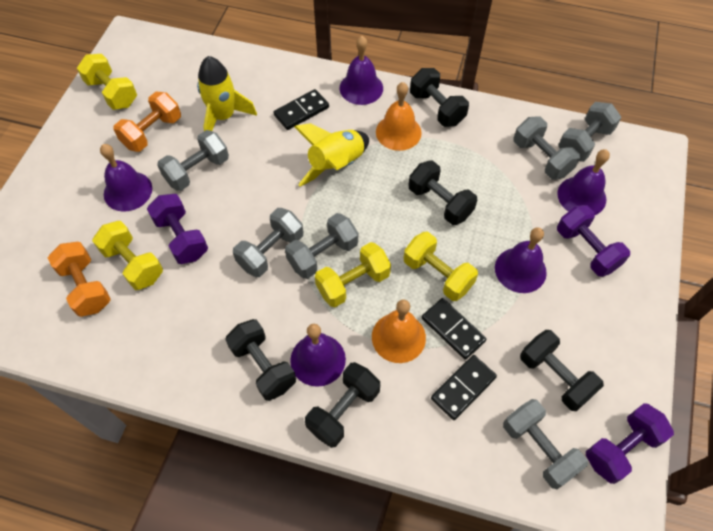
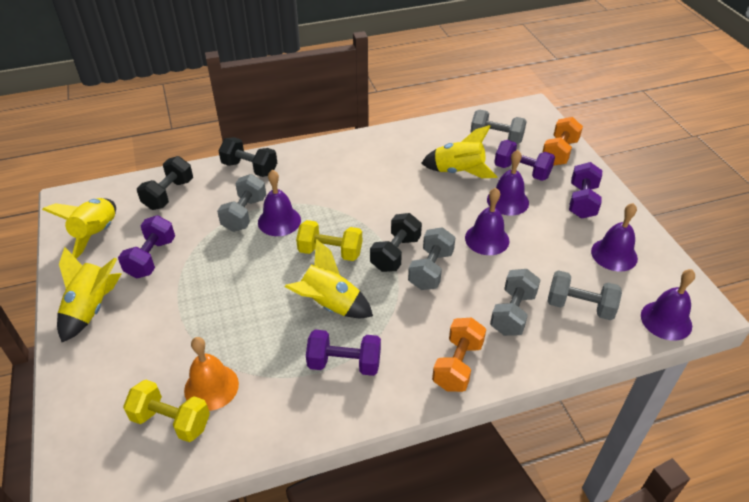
black domino: [273,89,329,130] [422,298,487,360] [431,355,497,420] = 3 -> none = 0
black dumbbell: [225,319,296,401] [305,362,380,448] [409,160,477,225] [410,68,469,127] [520,330,604,411] = 5 -> [137,156,193,210] [218,137,277,177] [370,213,422,272] = 3
grey dumbbell: [157,130,229,191] [233,208,303,277] [285,213,358,279] [503,399,588,489] [514,116,580,180] [559,102,621,162] = 6 -> [217,174,266,232] [408,227,456,290] [470,110,527,144] [490,269,540,336] [547,270,622,320] = 5
orange bell: [372,299,426,363] [376,82,421,151] = 2 -> [184,337,239,411] = 1
purple dumbbell: [147,194,208,264] [557,205,630,277] [586,403,674,484] = 3 -> [118,215,175,278] [306,330,381,376] [494,140,555,181] [569,162,602,219] = 4
yellow dumbbell: [77,54,137,110] [92,221,163,290] [315,242,391,307] [403,231,478,301] = 4 -> [123,379,210,442] [296,220,362,261] = 2
yellow rocket: [197,56,257,131] [294,123,369,187] = 2 -> [42,198,116,259] [57,247,122,342] [285,239,373,318] [421,125,498,178] = 4

